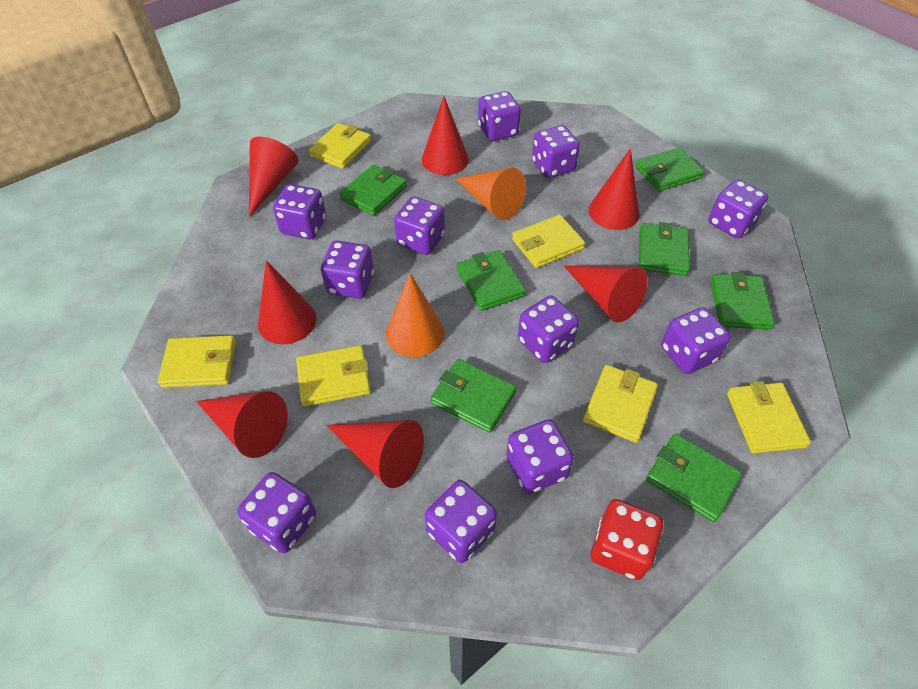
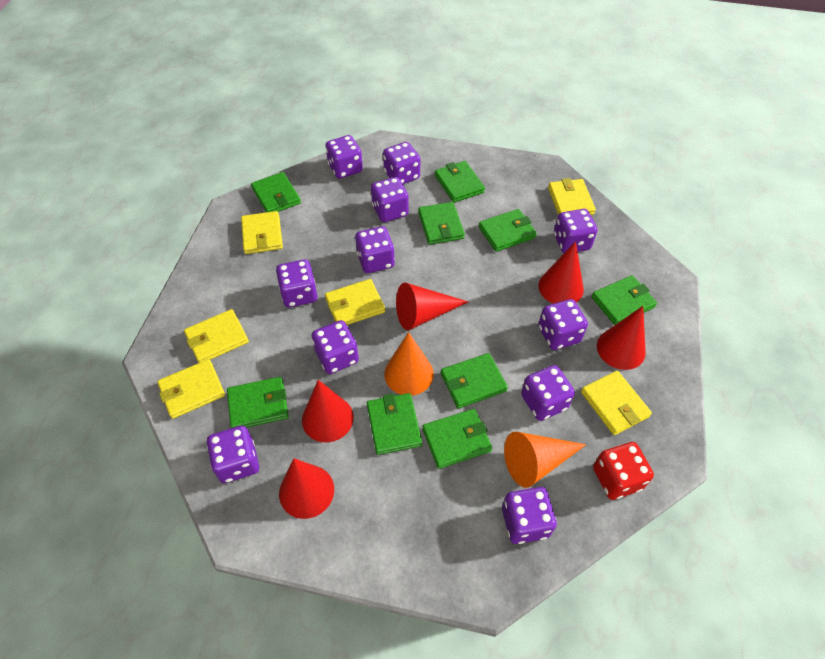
green wallet: [340,164,407,216] [431,359,517,433] [457,250,526,311] [636,147,704,192] [639,222,690,276] [646,433,742,522] [710,272,775,330] = 7 -> [227,377,289,428] [251,172,301,212] [367,393,422,455] [418,202,465,245] [422,409,492,469] [435,161,485,203] [441,353,508,409] [479,209,537,252] [591,275,657,325] = 9
red cone: [196,391,288,458] [249,137,298,217] [258,260,316,344] [326,420,424,488] [422,96,469,175] [564,265,648,323] [589,148,640,230] = 7 -> [279,458,334,519] [302,380,354,442] [396,283,468,330] [538,241,584,304] [597,306,646,370] = 5

